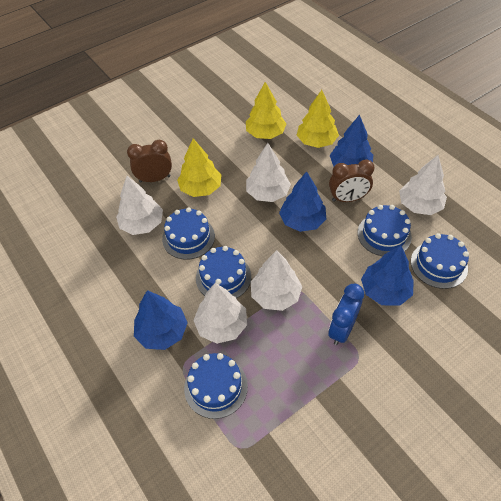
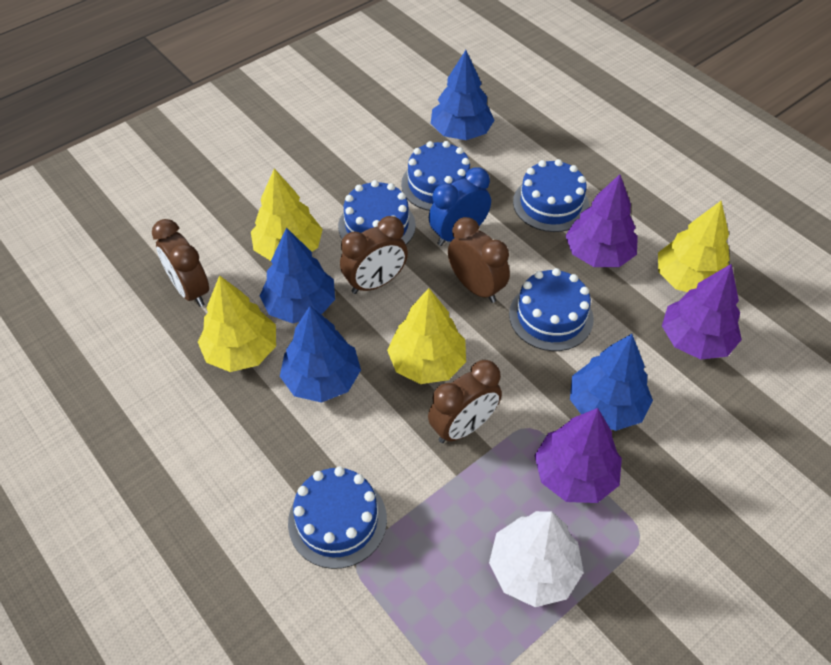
brown clock: [127,140,172,182] [329,159,375,202] = 2 -> [152,219,209,307] [340,216,408,294] [428,360,502,443] [448,217,510,303] = 4
purple tree: none = 0 -> [534,408,622,503] [566,174,638,267] [662,264,742,360] = 3
white tree: [116,176,163,235] [193,283,247,344] [246,143,291,202] [251,250,302,311] [399,155,447,215] = 5 -> [489,511,584,607] = 1
yellow tree: [177,138,222,197] [246,82,286,139] [297,90,339,148] = 3 -> [198,275,276,372] [251,169,323,261] [387,288,466,384] [658,201,730,292] = 4

